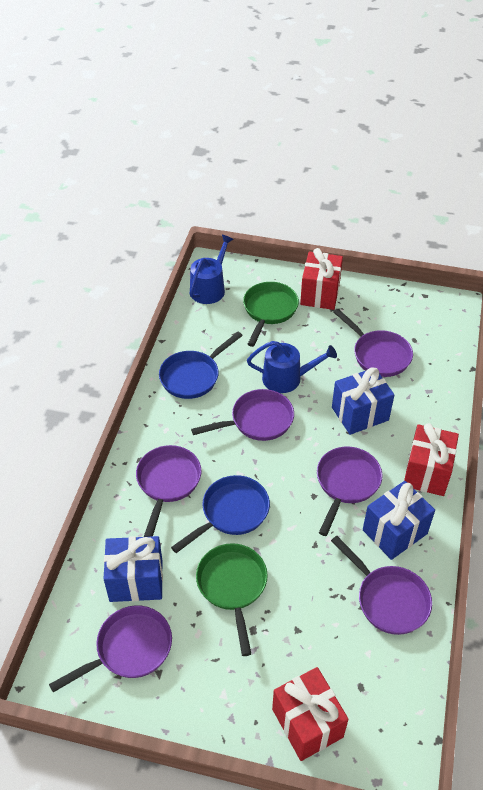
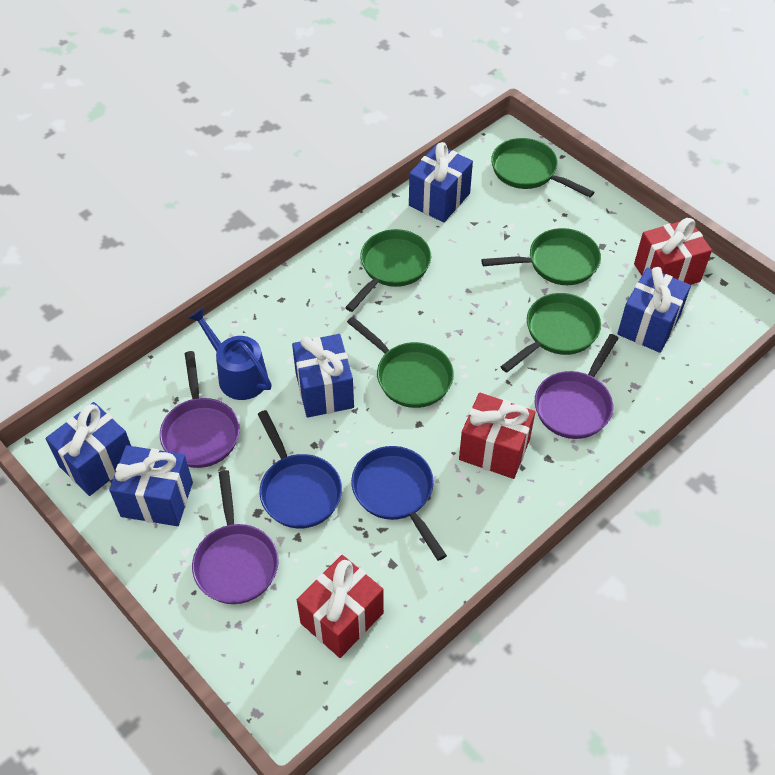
blue gift: [104,536,163,602] [332,368,394,435] [363,481,435,560] = 3 -> [46,402,131,496] [109,445,193,526] [292,334,354,418] [409,142,473,223] [617,267,691,353] = 5
blue watering can: [189,235,234,304] [247,341,337,393] = 2 -> [189,308,272,400] = 1
green pan: [196,543,268,656] [243,282,299,347] = 2 -> [345,229,431,312] [347,317,454,408] [481,228,601,285] [491,138,594,197] [500,293,601,373] = 5
purple pan: [49,605,172,692] [136,445,201,537] [191,389,294,441] [317,447,383,536] [331,536,432,635] [333,309,413,377] = 6 -> [160,351,240,468] [192,470,279,604] [535,334,618,439] = 3

